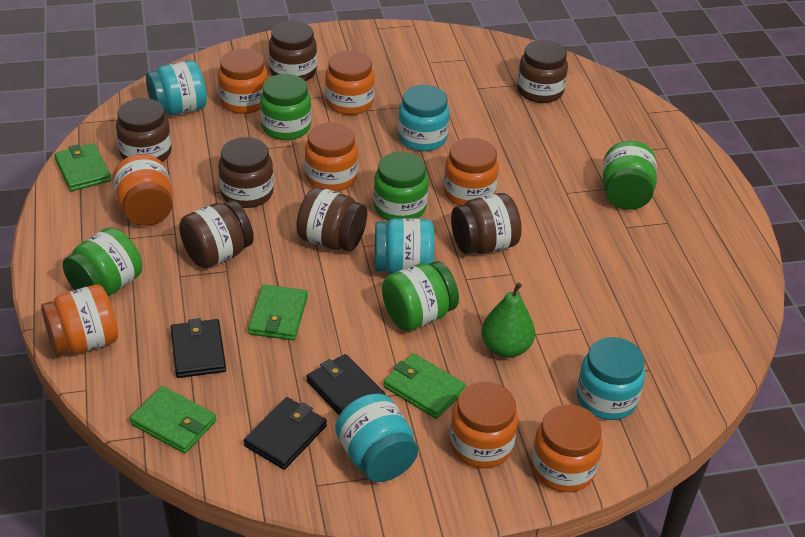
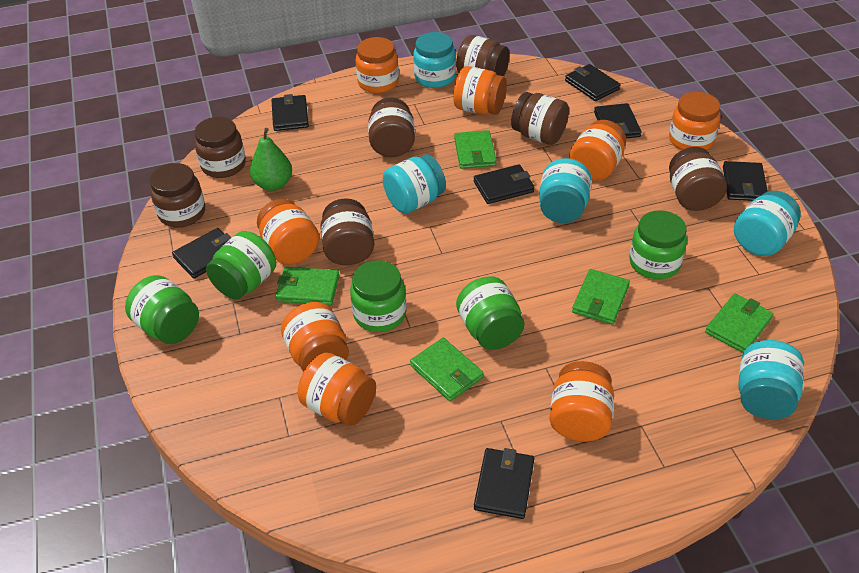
black wallet: [171,318,226,378] [244,397,327,470] [306,354,386,415] = 3 -> [172,228,232,279] [272,94,309,131] [474,164,535,204] [474,448,534,519] [565,64,620,101] [594,103,642,138] [723,161,768,201] = 7
green wallet: [54,143,111,191] [130,386,217,453] [248,284,308,340] [383,353,466,419] = 4 -> [276,267,339,306] [410,338,484,401] [454,130,497,169] [572,269,630,325] [705,294,774,353] = 5

